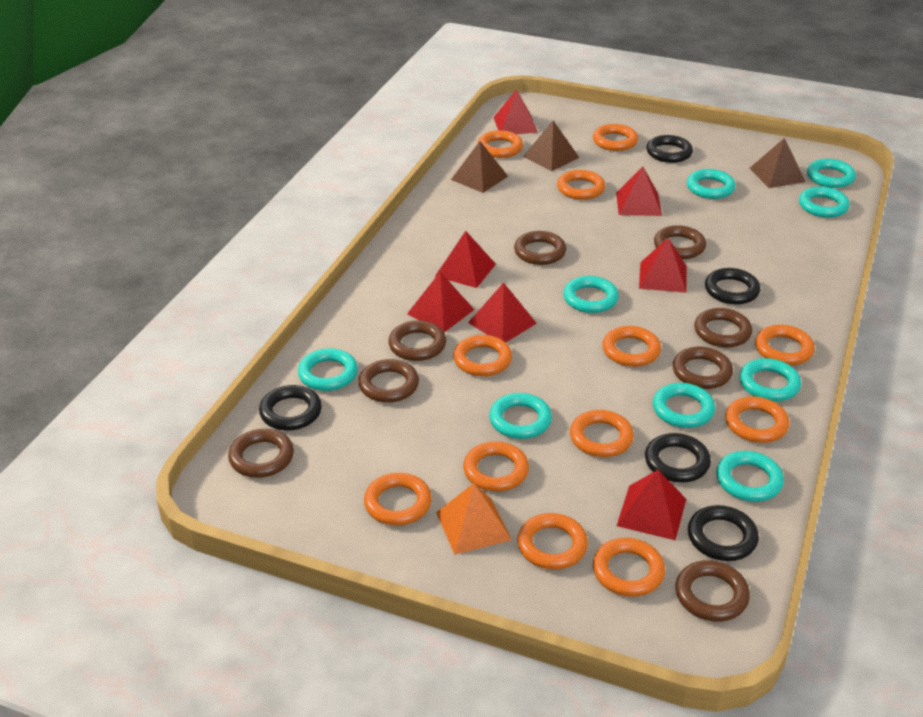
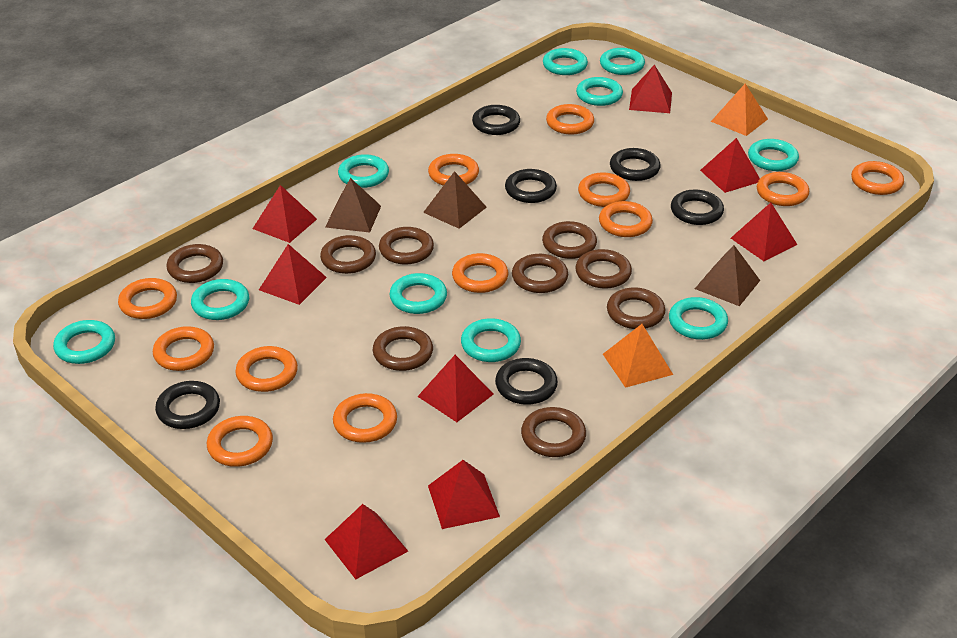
black ring: [259,385,322,431] [645,433,711,483] [646,135,693,163] [688,505,759,561] [705,268,760,305] = 5 -> [155,381,220,429] [472,105,520,135] [495,358,558,405] [505,169,557,203] [610,148,661,181] [671,189,724,225] = 6
brown ring: [228,429,294,478] [358,359,419,403] [388,320,446,361] [514,231,566,265] [654,225,706,259] [673,347,733,389] [675,560,750,622] [694,308,752,347] = 8 -> [166,244,223,283] [320,235,376,274] [373,326,433,371] [379,227,434,265] [512,254,568,293] [521,407,586,457] [542,221,597,259] [575,249,632,289] [607,287,665,329] = 9
orange pyramid: [436,483,512,555] = 1 -> [603,324,673,388] [711,84,768,136] = 2
red pyramid: [407,272,474,332] [435,231,496,288] [468,283,537,342] [493,89,538,134] [616,167,662,216] [617,470,686,540] [639,238,686,293] = 7 -> [253,185,317,243] [259,244,327,305] [324,504,408,579] [417,355,494,422] [428,460,500,529] [629,64,672,113] [700,138,760,193] [731,203,798,261] = 8
turquoise ring: [298,348,358,391] [489,393,552,439] [563,276,619,313] [653,383,715,428] [687,169,736,199] [716,451,784,502] [740,358,801,402] [799,186,850,218] [807,159,856,188] = 9 -> [53,320,115,364] [191,279,249,320] [338,154,389,188] [389,273,447,314] [461,318,521,362] [543,48,588,75] [576,77,623,106] [600,48,645,75] [669,297,728,340] [748,139,799,171] = 10

